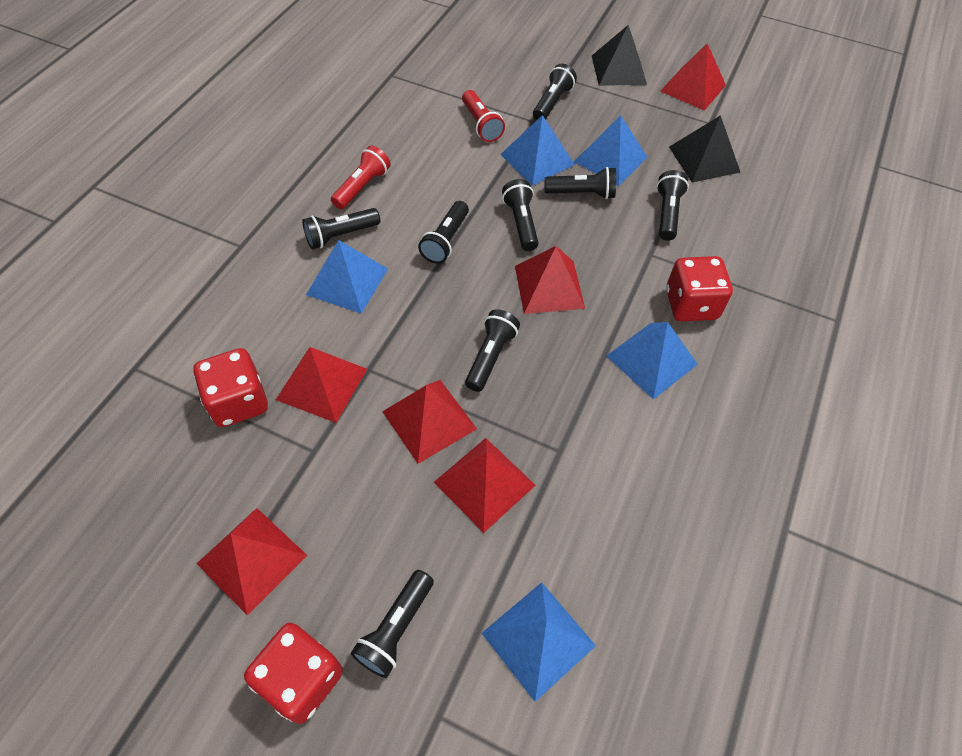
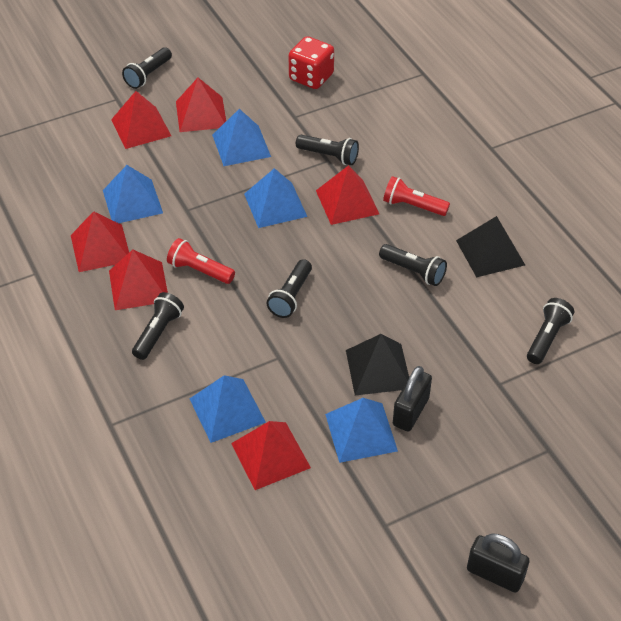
black flashlight: [302,208,380,249] [351,570,434,678] [418,201,469,264] [465,309,520,392] [502,179,539,251] [533,64,577,120] [545,167,616,199] [656,170,689,241] = 8 -> [122,47,172,89] [132,292,184,360] [266,259,312,318] [296,135,359,165] [379,244,447,286] [527,298,574,364] = 6
black padlock: none = 0 -> [393,366,432,432] [467,533,530,593] = 2
red dice: [193,348,268,427] [244,623,343,724] [666,256,733,322] = 3 -> [289,36,334,89] = 1

